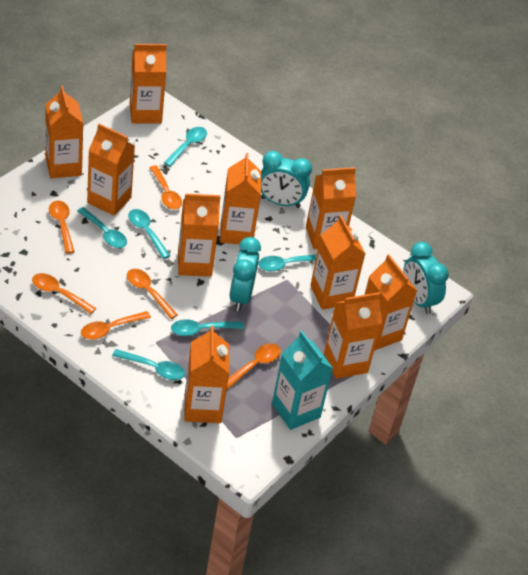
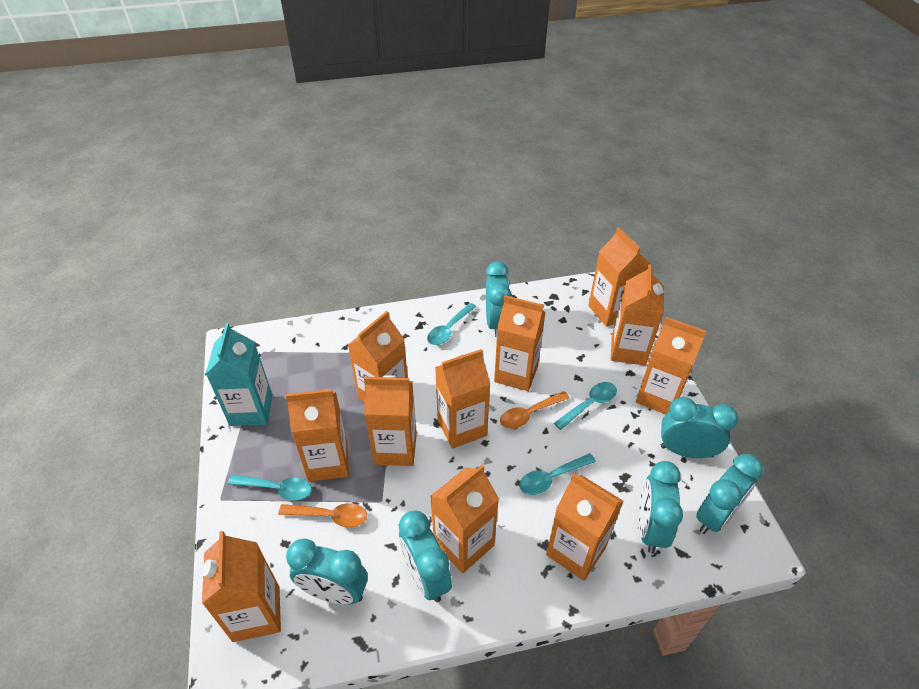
orange carton: [45,86,84,178] [87,124,135,216] [130,44,166,123] [178,194,221,277] [184,326,229,423] [220,153,261,244] [306,167,356,249] [310,215,366,310] [324,292,382,379] [364,254,417,350] = 10 -> [202,531,281,642] [286,389,349,482] [348,311,408,402] [364,375,417,466] [430,465,499,573] [435,349,490,448] [494,295,546,391] [546,473,624,581] [588,227,649,327] [611,264,664,366] [636,317,707,415] = 11
orange spoon: [32,273,96,314] [49,201,75,254] [81,311,151,340] [127,269,178,319] [149,165,182,209] [227,343,281,389] = 6 -> [278,503,367,528] [500,391,570,429] = 2
turquoise clock: [229,237,261,311] [261,151,312,208] [403,242,449,314] = 3 -> [286,538,368,605] [399,510,452,602] [486,261,511,337] [639,461,683,553] [661,397,738,458] [696,454,763,534] = 6
turquoise spoon: [77,207,127,248] [112,349,185,380] [128,209,170,259] [164,127,207,167] [171,319,244,336] [258,254,317,271] = 6 -> [228,475,312,501] [427,303,476,345] [519,453,596,495] [554,382,617,430] = 4

